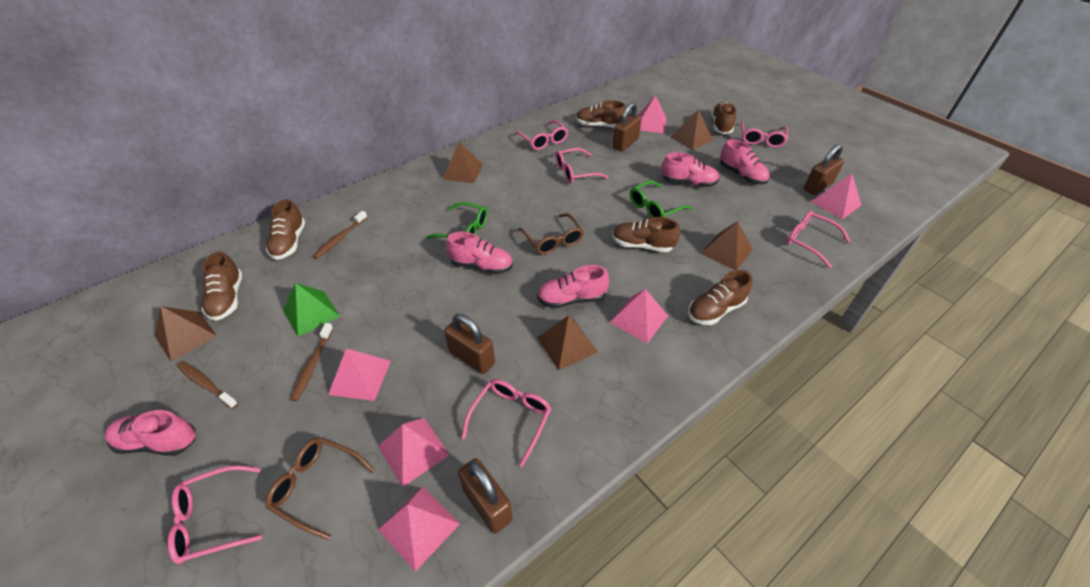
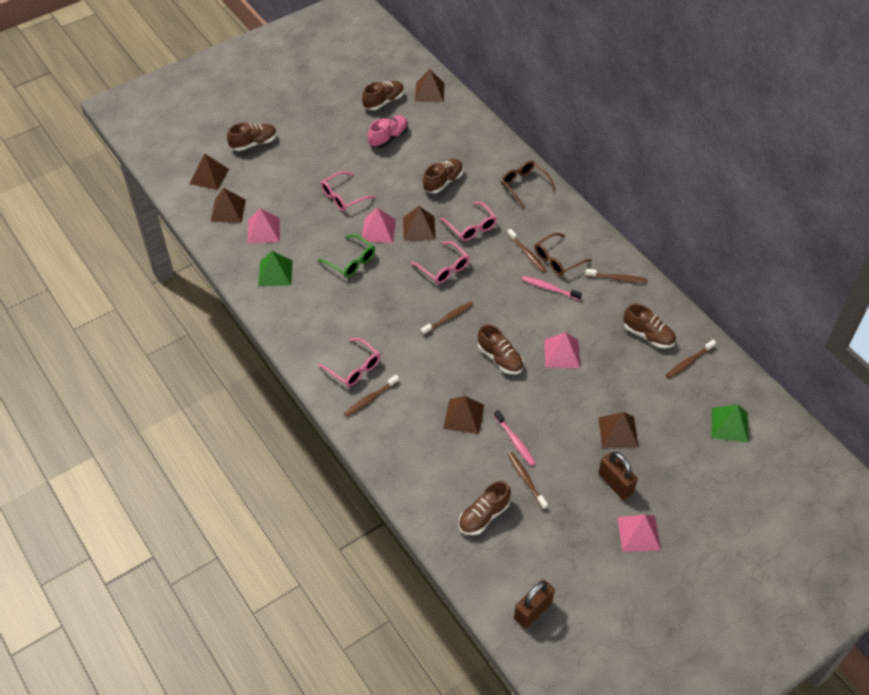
brown padlock: [444,314,495,374] [458,458,513,534] [612,102,642,152] [804,144,844,195] = 4 -> [514,579,555,628] [598,452,638,500] = 2
brown pyramid: [155,306,217,362] [442,142,483,183] [537,315,598,370] [670,109,713,150] [701,221,753,270] = 5 -> [190,153,229,190] [210,188,246,223] [403,206,436,241] [415,69,445,102] [443,396,484,434] [598,412,639,448] = 6
brown toothbrush: [177,361,238,409] [290,323,334,401] [313,211,367,259] = 3 -> [344,375,399,417] [421,301,474,335] [507,229,546,272] [508,453,548,510] [585,269,648,283] [666,340,716,378] = 6
green glasses: [426,202,488,239] [630,181,692,218] = 2 -> [318,234,375,277] = 1
green pyramid: [283,283,340,337] = 1 -> [258,251,293,286] [712,404,748,443] = 2
pink glasses: [168,466,262,564] [461,379,552,467] [515,120,568,150] [555,148,608,184] [741,121,788,148] [787,211,850,268] = 6 -> [318,338,380,387] [321,171,376,211] [411,241,469,284] [440,202,497,241] = 4
pink pyramid: [328,348,391,401] [378,418,450,487] [378,487,460,572] [609,289,668,343] [638,95,667,133] [811,173,861,219] = 6 -> [248,208,280,244] [361,208,396,243] [544,332,580,368] [617,515,661,552] = 4
pink shoe: [105,410,196,456] [446,232,513,274] [537,265,609,308] [661,152,719,187] [720,139,769,184] = 5 -> [368,116,408,148] = 1
pink toothbrush: none = 0 -> [494,410,535,466] [522,276,582,300] = 2

